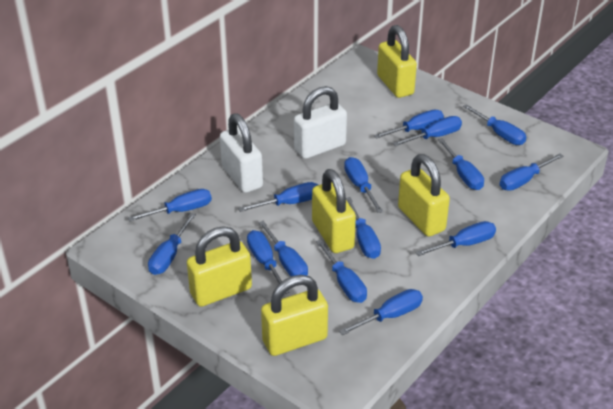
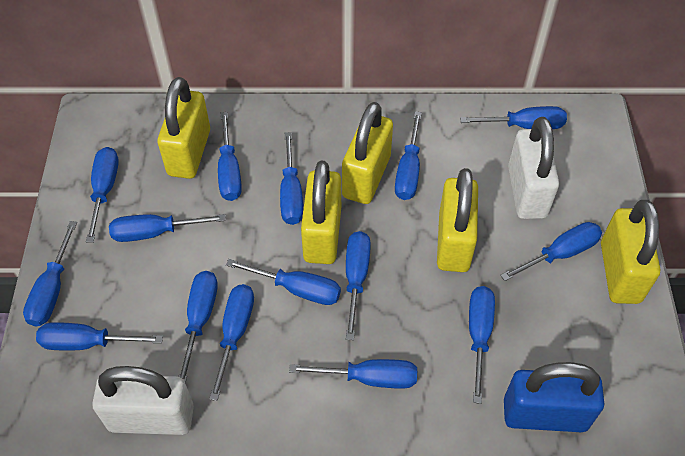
blue padlock: none = 0 -> [504,362,604,432] = 1

